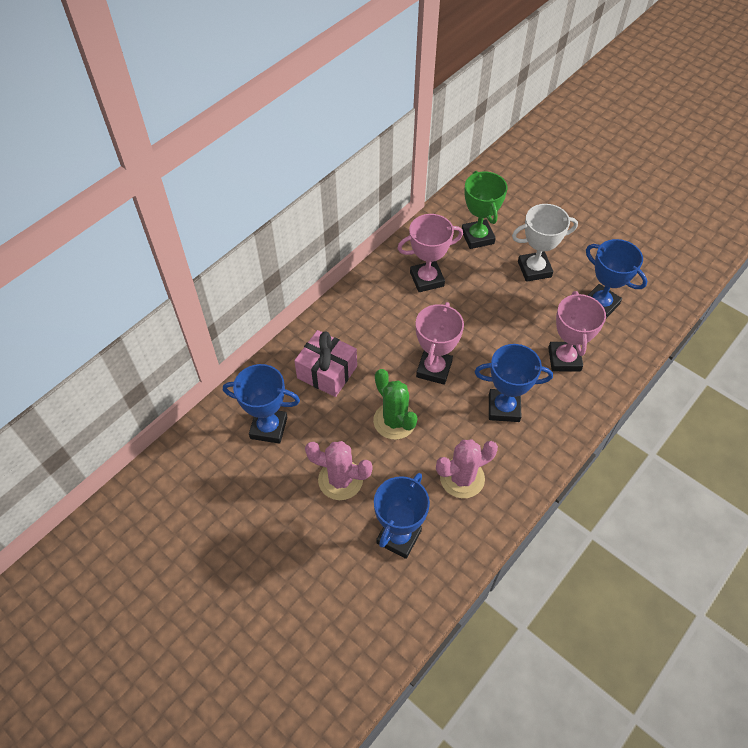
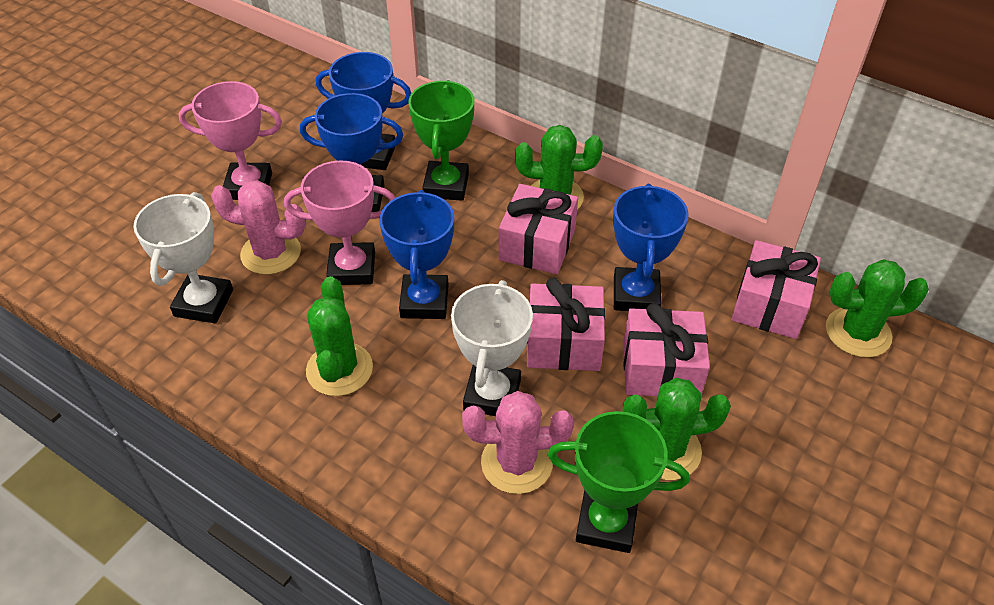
green cactus: [373,369,418,440] = 1 -> [306,276,373,396] [515,125,603,209] [622,378,731,480] [826,259,929,358] = 4
green trophy: [462,171,508,249] = 1 -> [408,80,474,201] [548,411,689,553] = 2
pink gift: [294,330,357,397] = 1 -> [499,184,578,274] [527,278,605,371] [623,303,710,396] [731,240,821,339] = 4
pink trophy: [397,214,463,292] [416,302,464,385] [548,291,606,371] = 3 -> [179,81,282,200] [284,160,395,285] = 2
white trophy: [512,204,578,282] = 1 -> [133,192,233,323] [451,280,533,416] = 2

